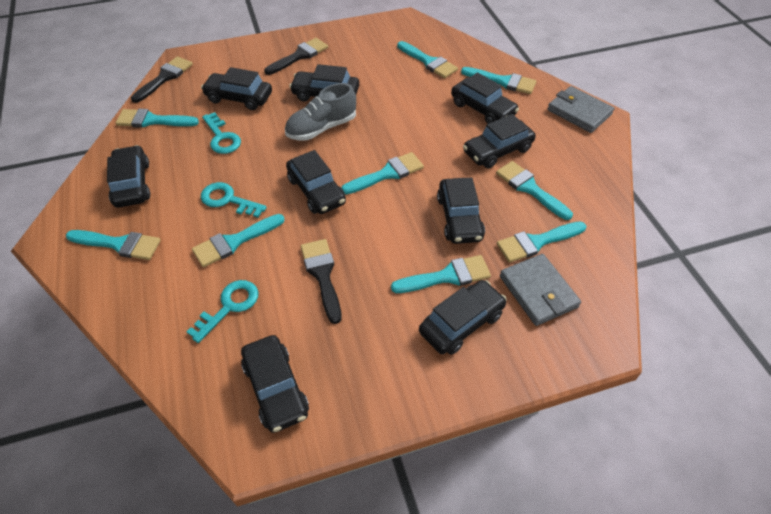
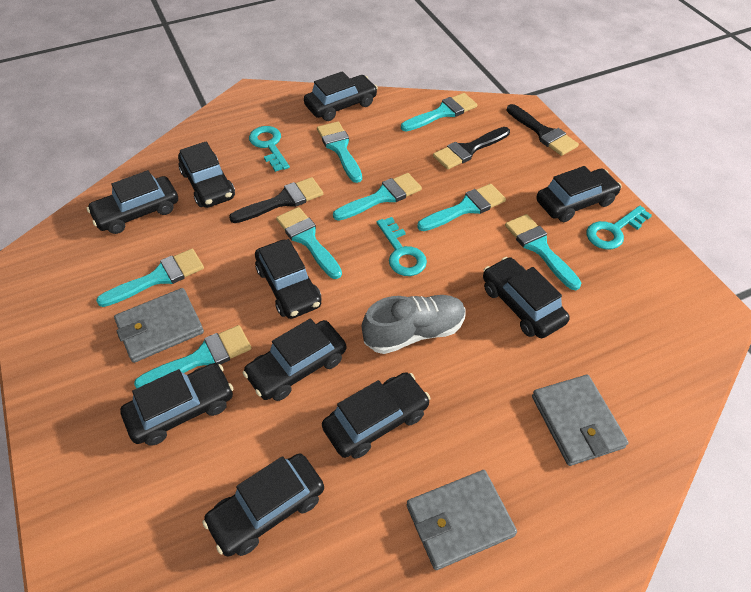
black car: [107,145,150,208] [201,67,272,110] [241,335,309,433] [286,150,346,214] [290,64,359,101] [419,280,507,355] [437,177,485,244] [451,72,519,124] [463,114,536,169] = 9 -> [87,170,178,234] [120,363,233,446] [178,141,235,208] [202,453,324,556] [243,318,346,401] [255,239,321,319] [304,71,378,121] [322,372,430,459] [483,257,570,338] [536,166,622,222] = 10
grey wallet: [500,254,581,326] [547,86,614,133] = 2 -> [114,288,204,363] [407,470,517,570] [532,375,629,466] = 3
turquoise brush: [66,230,161,260] [116,109,199,128] [192,214,285,267] [341,152,424,194] [391,255,491,293] [397,41,458,78] [461,67,536,94] [496,161,573,220] [497,221,586,263] = 9 -> [96,249,204,307] [134,325,251,389] [276,207,342,279] [317,121,362,183] [333,173,422,221] [401,93,477,131] [417,184,506,231] [505,214,581,290] = 8

